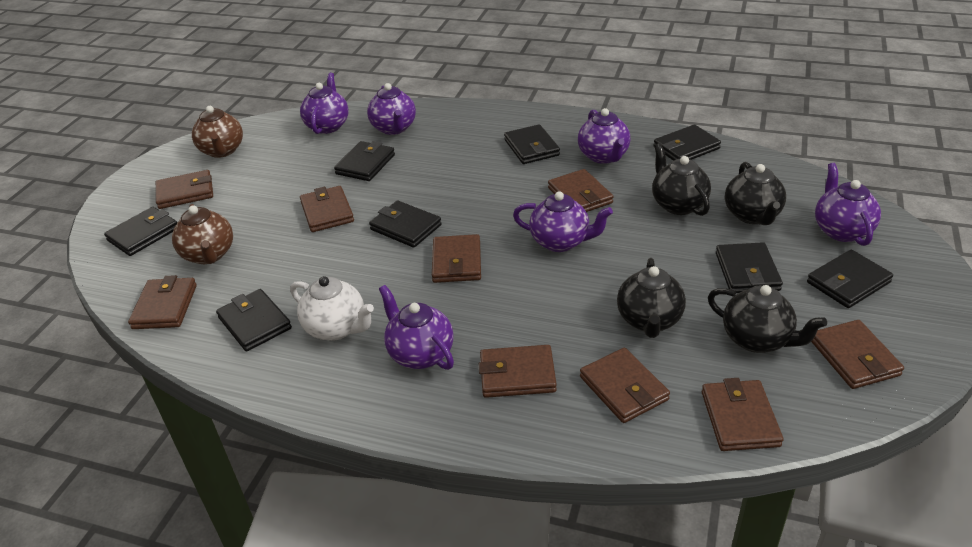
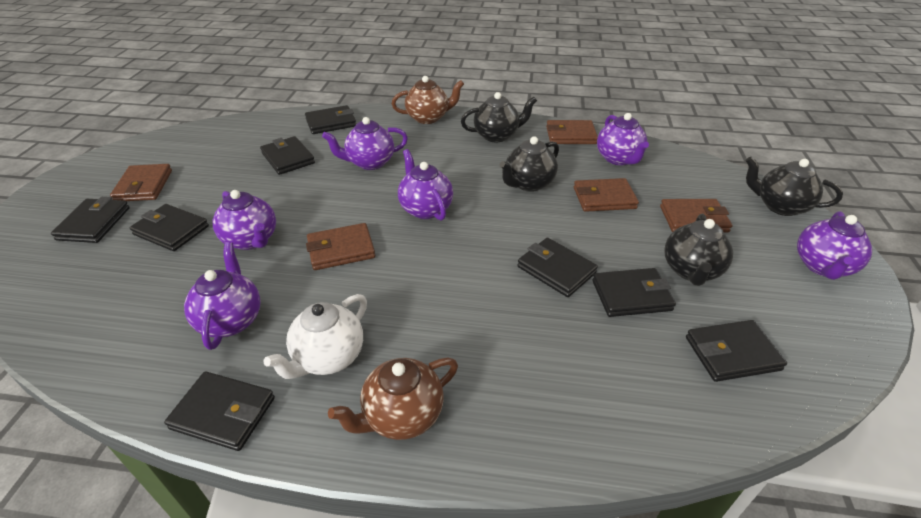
brown wallet: [128,275,197,329] [156,170,213,209] [300,186,354,232] [432,234,481,283] [479,345,557,398] [548,169,613,212] [580,348,670,423] [702,378,783,451] [811,320,904,389] = 9 -> [110,164,172,201] [306,223,375,270] [546,120,598,144] [574,178,639,212] [660,199,732,232] = 5

